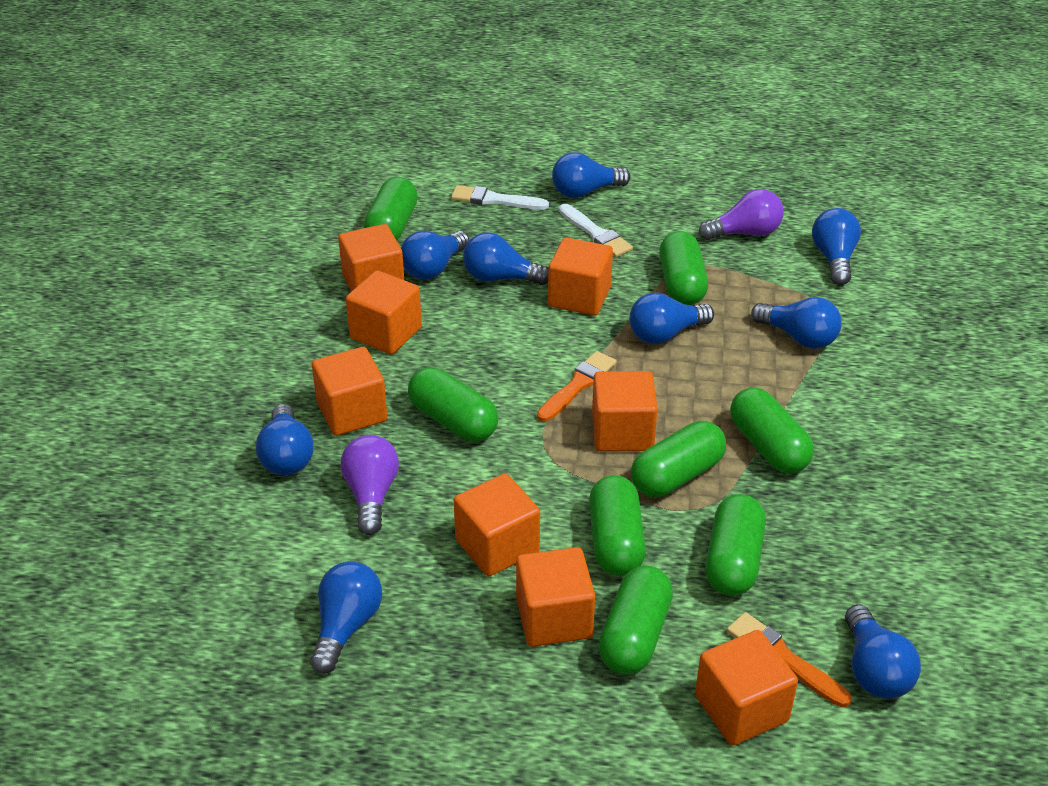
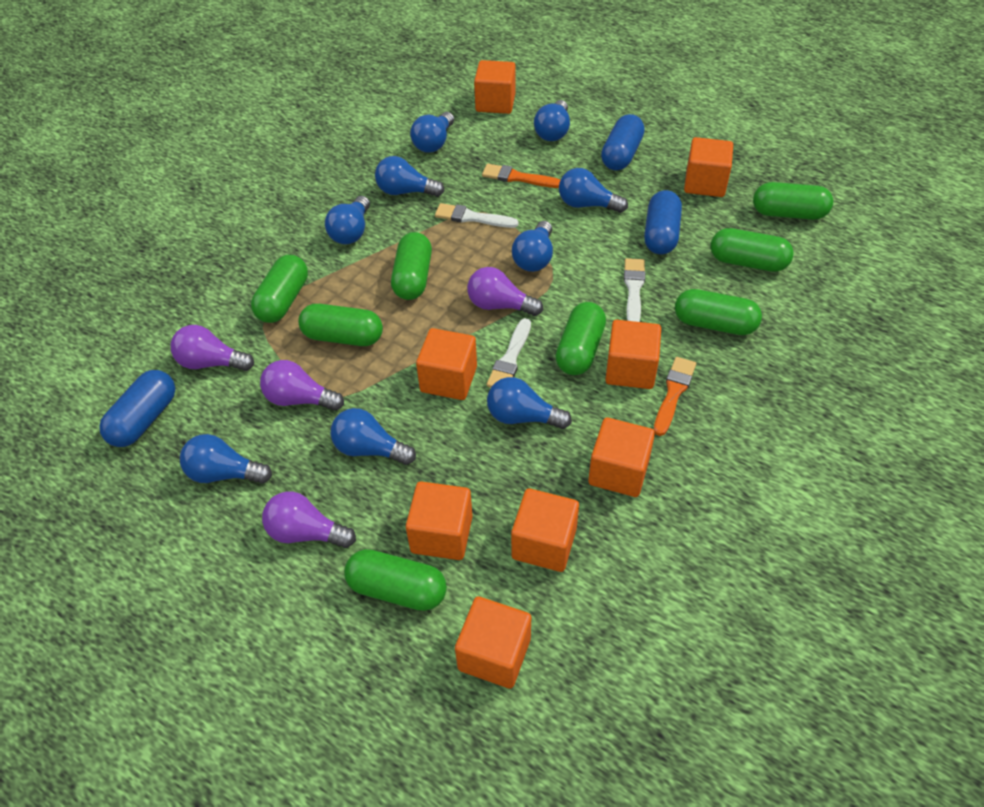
blue capsule: none = 0 -> [99,370,175,447] [601,114,645,171] [644,190,682,254] = 3
purple light bulb: [341,435,399,535] [699,189,784,240] = 2 -> [171,325,254,371] [260,360,344,411] [262,491,356,548] [467,267,543,316] = 4
white brush: [451,185,549,210] [559,204,633,257] = 2 -> [435,203,518,228] [486,318,531,388] [624,258,645,322] = 3

